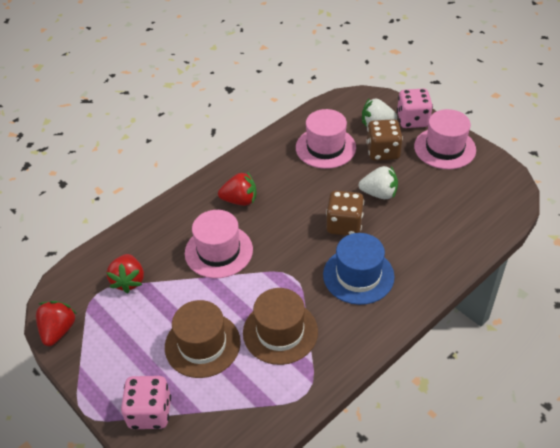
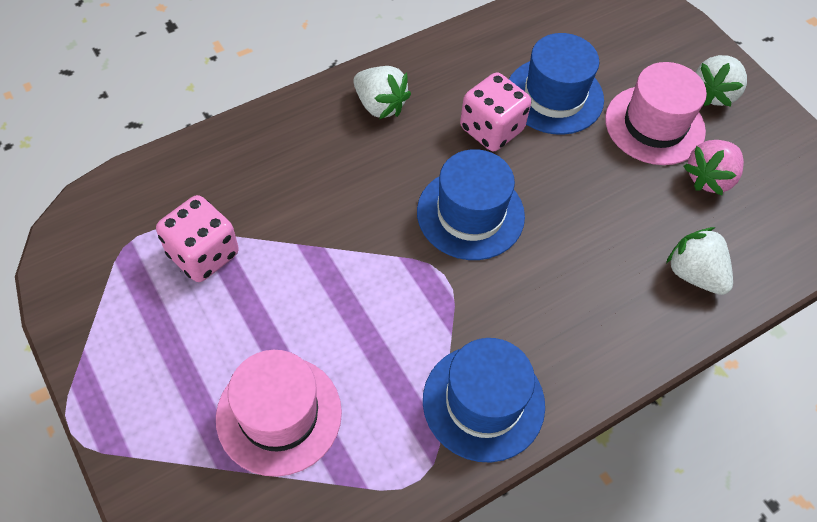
blue hat: [323,233,395,305] = 1 -> [417,149,525,260] [423,338,545,462] [509,33,604,135] = 3
brown dice: [326,191,364,236] [366,119,403,161] = 2 -> none = 0
brown hat: [165,300,241,378] [243,288,318,365] = 2 -> none = 0
pink hat: [185,210,253,278] [296,109,356,169] [414,109,476,169] = 3 -> [216,350,342,477] [605,62,707,165] = 2
pink strawberry: none = 0 -> [683,140,744,195] = 1
red strawberry: [36,301,77,346] [107,254,144,293] [218,172,257,206] = 3 -> none = 0
white strawberry: [359,166,398,199] [362,98,397,127] = 2 -> [353,66,411,119] [666,227,733,295] [696,55,747,107] = 3

